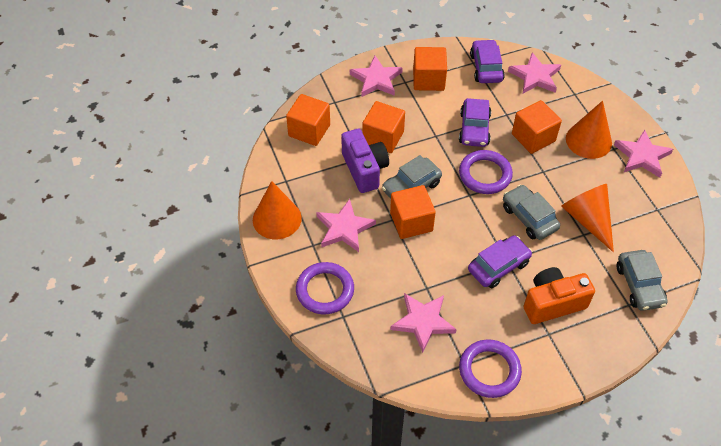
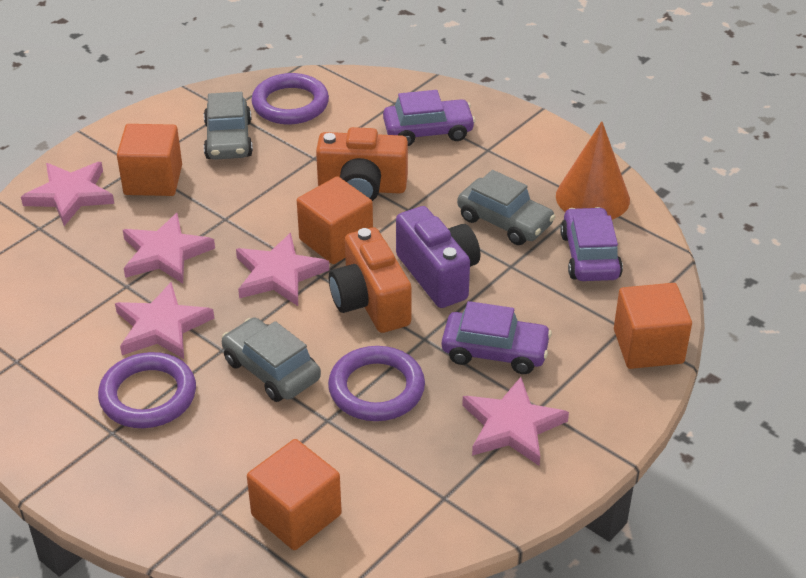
orange camera: [523,267,595,324] = 1 -> [316,127,408,201] [329,227,412,333] = 2
orange cone: [253,181,302,239] [561,184,614,252] [566,101,612,159] = 3 -> [556,121,630,220] = 1
orange cube: [286,94,330,146] [362,101,405,153] [390,185,436,239] [413,47,447,91] [512,100,562,154] = 5 -> [117,124,182,196] [247,439,342,550] [297,176,373,264] [614,283,692,369] = 4

